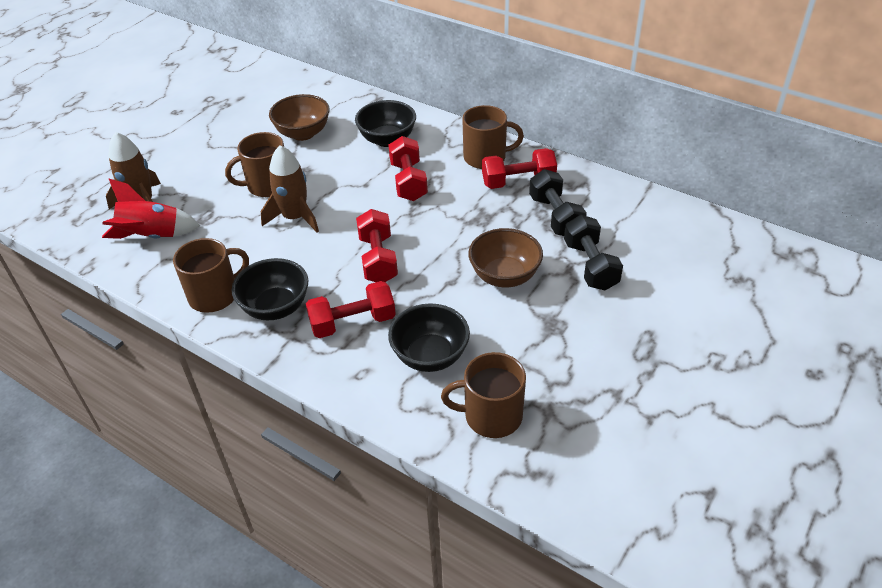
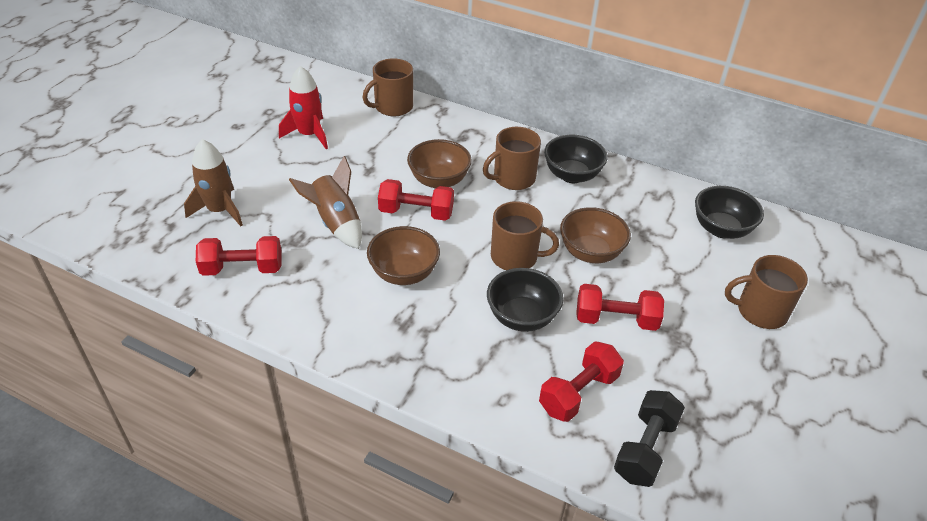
black dumbbell: [529,169,587,236] [564,215,623,291] = 2 -> [614,390,685,487] = 1
brown bowl: [269,94,330,141] [468,228,543,288] = 2 -> [367,226,440,285] [407,139,472,188] [560,207,631,263] = 3

